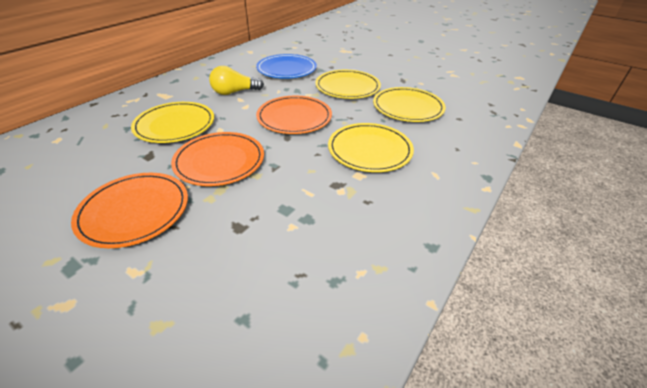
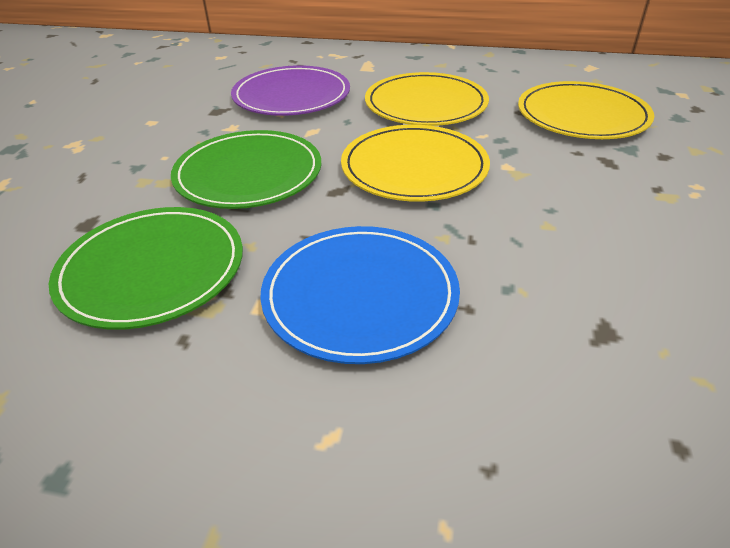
green plate: none = 0 -> [49,207,243,330] [171,130,321,209] = 2
orange plate: [71,173,188,248] [171,132,264,186] [256,96,332,134] = 3 -> none = 0
purple plate: none = 0 -> [231,65,350,116] = 1
yellow light bulb: [209,66,264,95] = 1 -> none = 0
yellow plate: [131,102,214,143] [315,70,381,99] [328,123,414,172] [373,87,446,122] = 4 -> [341,125,490,202] [365,72,489,126] [518,81,654,139] = 3

